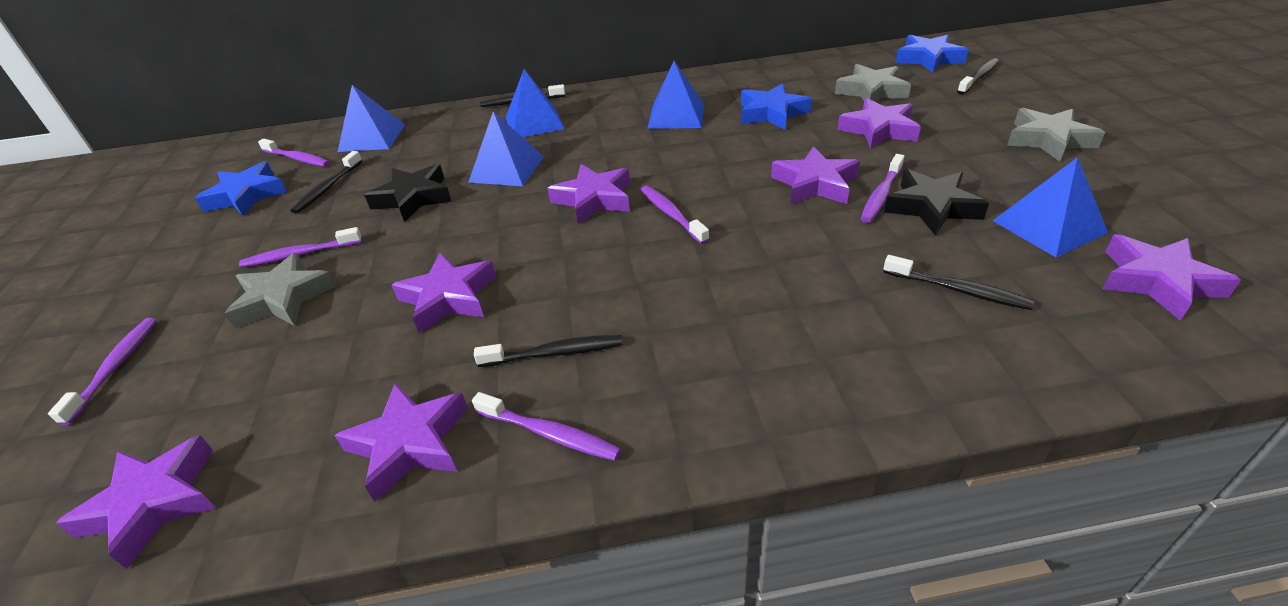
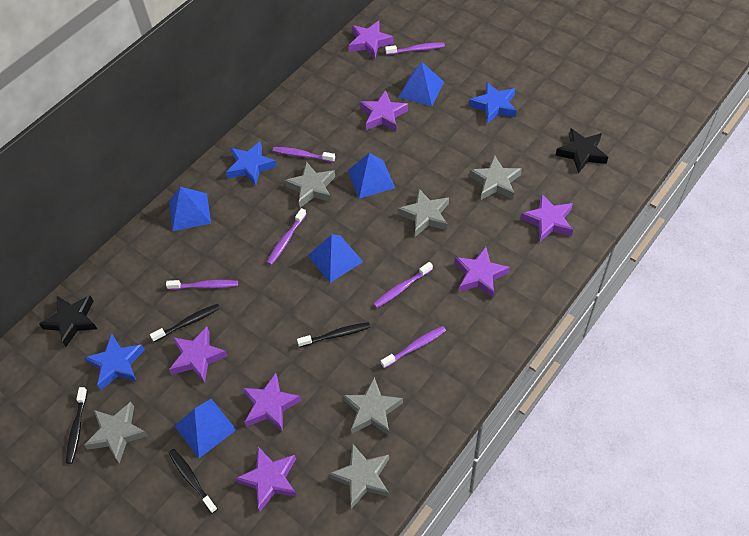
black toothbrush: [290,151,362,214] [474,335,623,367] [480,84,565,107] [883,255,1034,310] [957,58,999,95] = 5 -> [66,387,88,464] [150,304,220,342] [168,449,217,513] [297,322,371,347] = 4
grey star: [224,253,336,329] [835,64,911,102] [1007,108,1105,162] = 3 -> [84,402,148,463] [284,161,335,208] [329,443,389,509] [343,377,403,435] [398,189,449,237] [469,155,522,200] = 6

